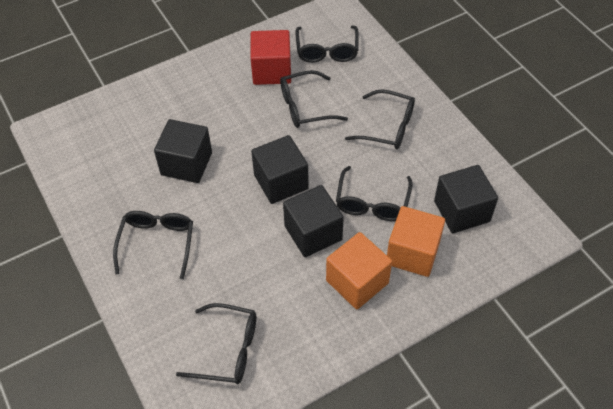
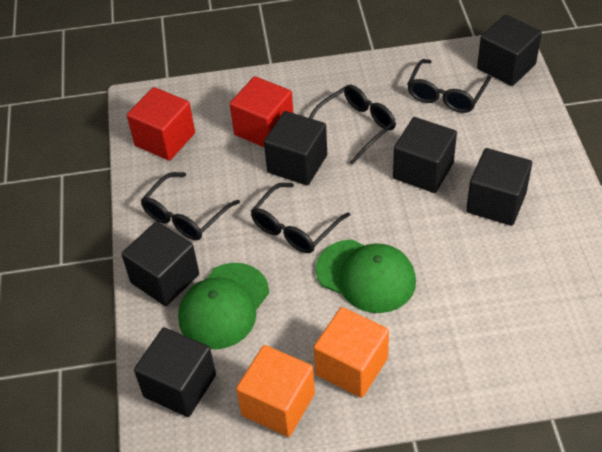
black cube: [154,119,212,183] [251,135,309,204] [283,185,344,257] [434,165,498,233] = 4 -> [122,222,199,306] [134,327,216,417] [264,111,327,185] [393,117,457,193] [466,148,532,226] [477,15,542,86] = 6
black glasses: [113,211,193,279] [176,303,256,384] [280,70,348,128] [295,25,359,63] [336,166,413,221] [345,89,415,149] = 6 -> [141,172,240,240] [251,183,350,253] [309,85,396,165] [407,59,491,113] = 4
green cap: none = 0 -> [178,263,269,349] [316,239,416,313] = 2
red cube: [250,30,291,85] = 1 -> [127,87,195,161] [230,76,293,147] = 2

